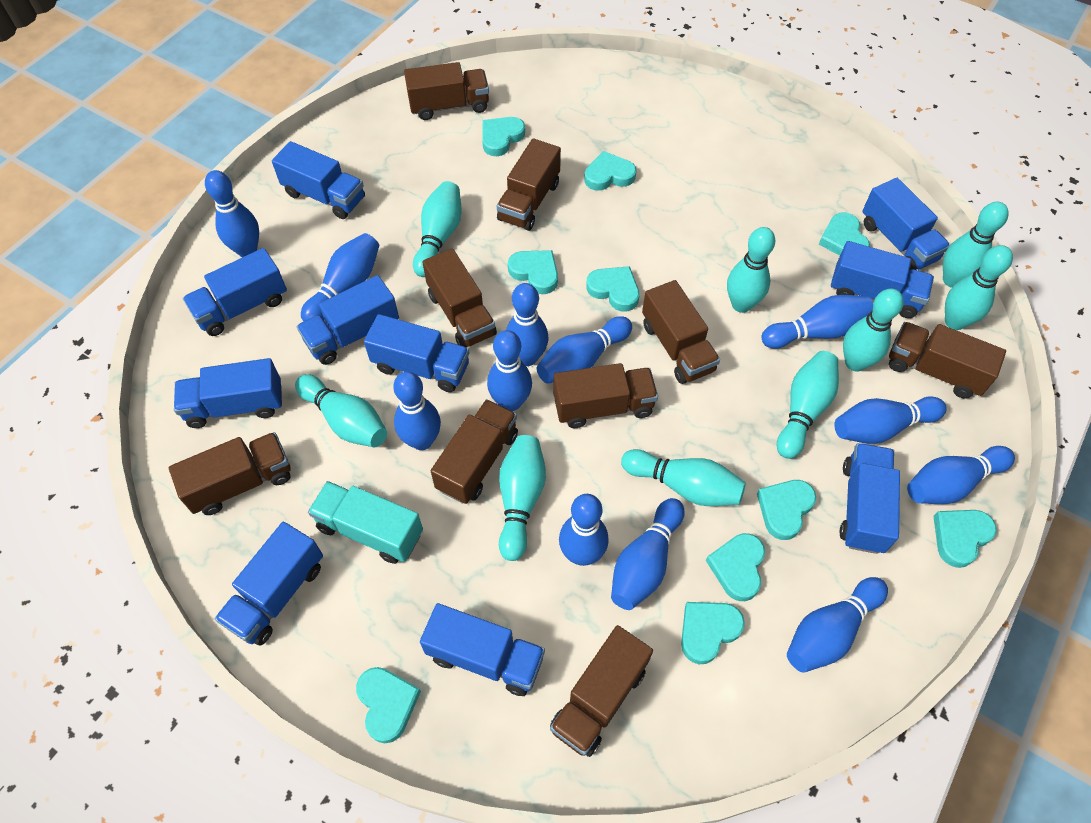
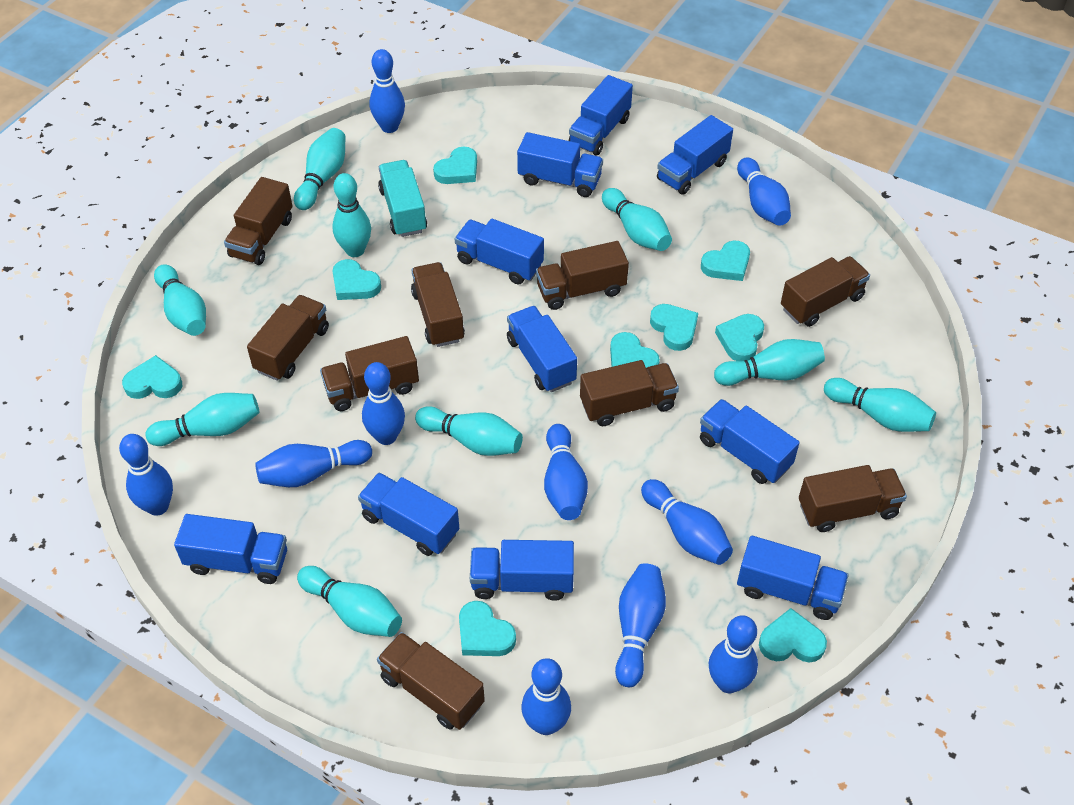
blue bowling pin: [205,170,259,257] [301,233,379,321] [393,371,441,450] [487,330,532,411] [506,283,549,366] [537,316,632,384] [559,494,609,566] [611,498,684,610] [762,295,873,349] [787,577,888,673] [834,396,947,444] [907,446,1015,504] = 12 -> [119,434,173,516] [255,440,372,487] [362,362,405,445] [369,49,405,133] [522,658,571,735] [544,424,588,520] [615,563,666,687] [641,479,733,565] [709,615,758,693] [737,158,791,226] = 10
turquoise heart: [356,667,421,743] [482,117,525,156] [508,250,558,294] [584,151,636,191] [586,266,639,312] [681,602,745,664] [706,533,765,601] [757,480,816,540] [819,213,870,256] [933,510,997,568] = 10 -> [122,355,183,399] [333,259,381,300] [433,147,477,184] [459,601,516,656] [610,332,660,368] [650,304,698,351] [701,241,750,281] [715,314,764,361] [759,608,827,663] = 9

